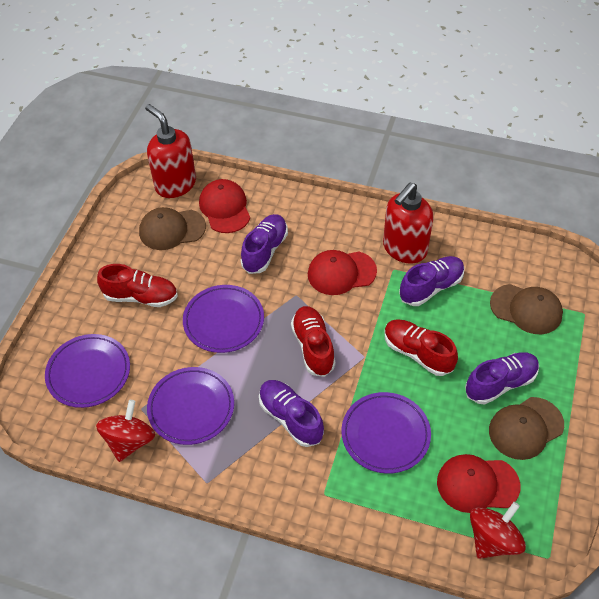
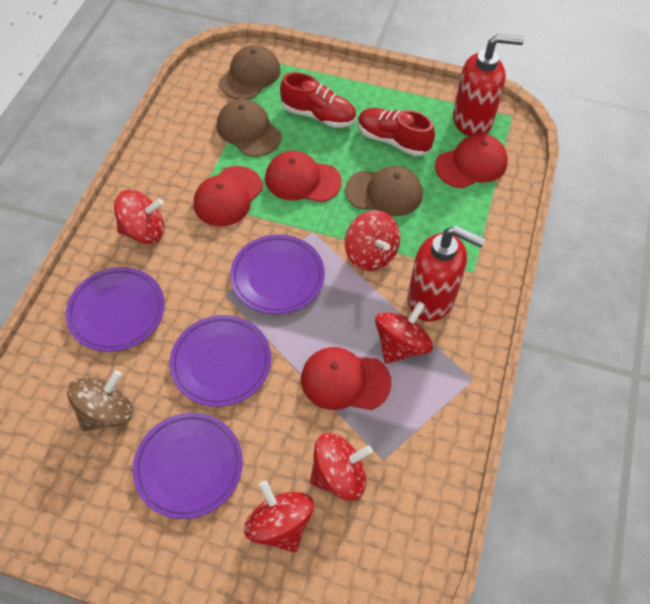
brown spinning top: none = 0 -> [67,370,133,432] = 1
purple shoe: [240,214,288,274] [259,380,324,447] [399,256,465,306] [465,352,539,404] = 4 -> none = 0
red cap: [199,179,250,233] [308,250,377,295] [437,454,520,513] = 3 -> [194,166,263,226] [265,151,342,202] [301,347,391,410] [435,134,508,188] = 4
red shoe: [97,264,178,307] [291,306,336,377] [384,319,458,376] = 3 -> [280,72,356,128] [358,108,435,156] = 2
red spinning top: [96,400,155,462] [470,502,526,559] = 2 -> [114,190,164,244] [244,480,314,553] [310,433,373,501] [345,210,400,271] [375,302,433,364] = 5

